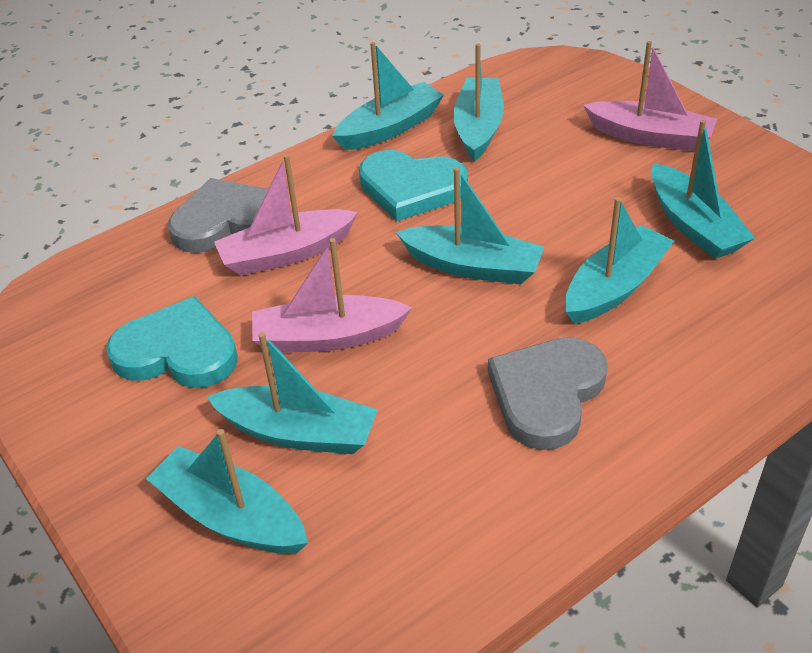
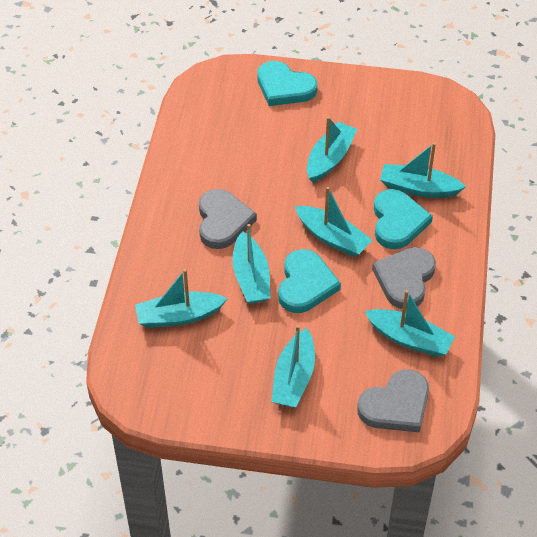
grey heart: [168,178,268,253] [488,337,608,450] = 2 -> [199,189,257,249] [357,369,429,433] [372,247,436,310] = 3
pink boat: [214,154,358,275] [252,238,412,353] [583,41,717,151] = 3 -> none = 0
turquoise heart: [106,296,238,388] [359,150,468,221] = 2 -> [257,61,317,106] [278,249,341,313] [374,189,433,249] = 3

